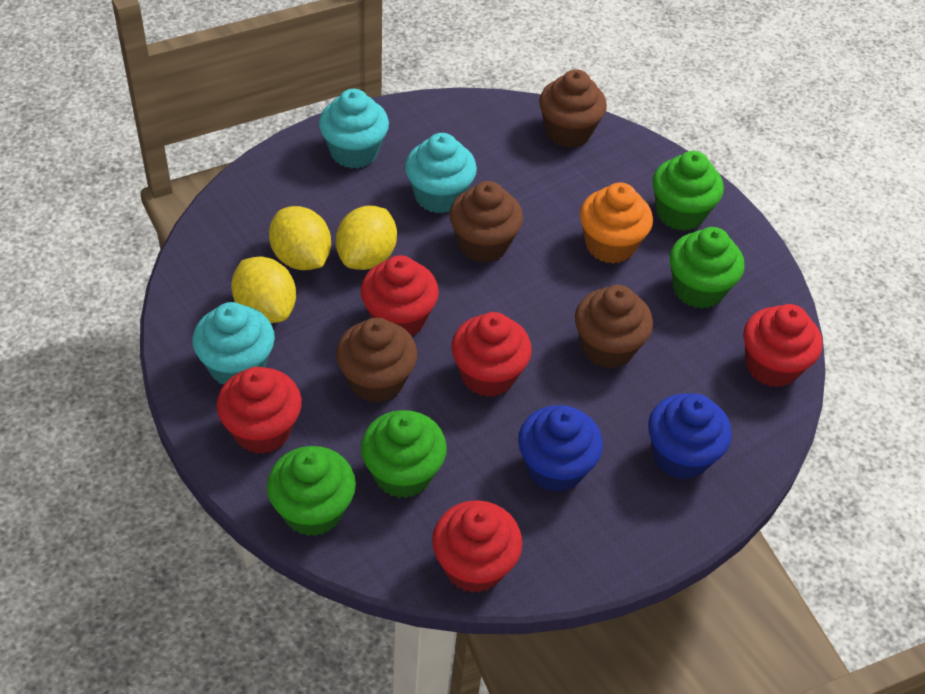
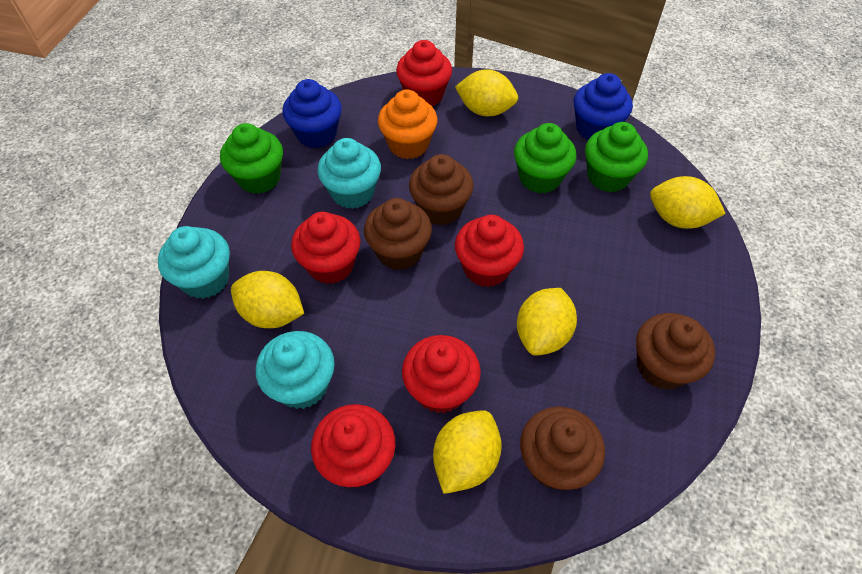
green cupcake: [267,446,356,536] [361,410,447,498] [652,151,724,231] [670,227,745,309] = 4 -> [220,123,283,194] [514,123,577,193] [585,122,648,192] = 3
yellow lemon: [231,257,296,323] [269,206,331,270] [336,206,397,270] = 3 -> [231,271,304,328] [433,410,502,494] [455,69,518,116] [517,288,577,355] [650,176,726,229] = 5

